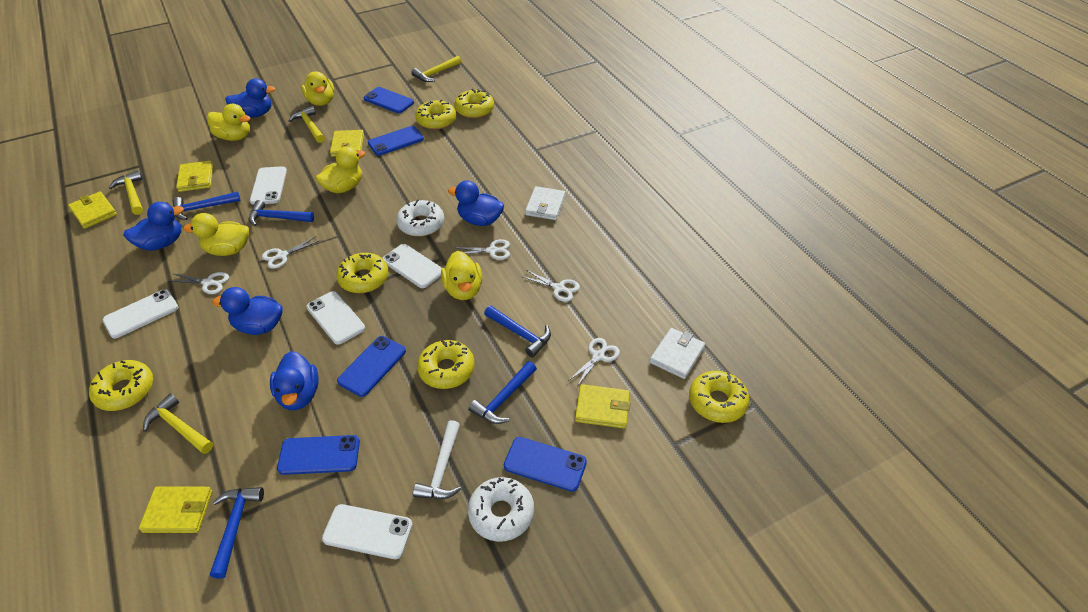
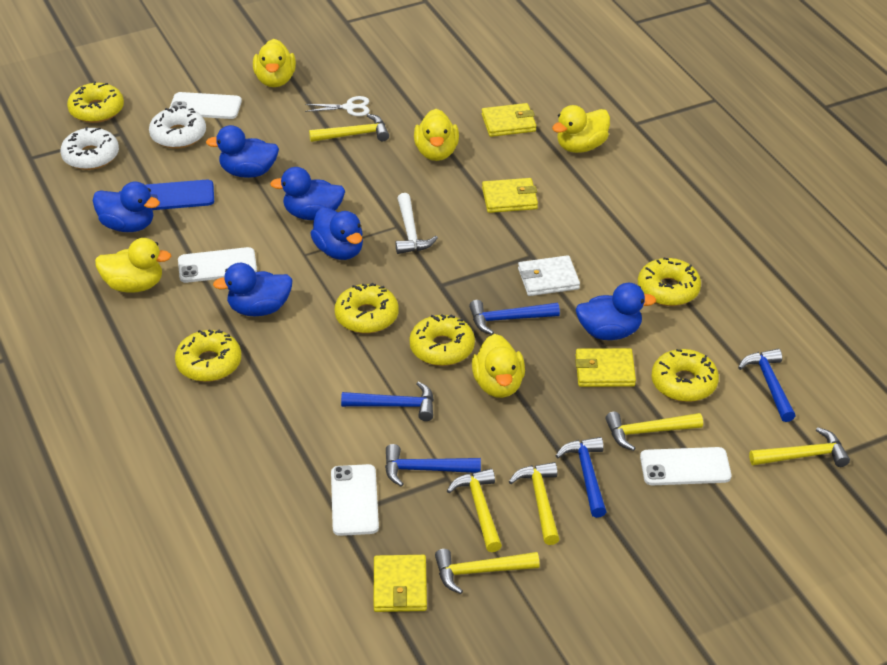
blue duck: [123,202,184,251] [212,287,283,335] [225,78,275,118] [270,351,319,410] [448,181,504,226] = 5 -> [92,181,160,232] [206,125,279,178] [213,263,293,316] [270,167,345,220] [310,207,363,260] [576,283,656,340] = 6
blue phone: [277,435,360,475] [337,336,406,397] [364,87,414,113] [368,126,424,156] [504,437,587,492] = 5 -> [146,180,214,210] = 1
white phone: [103,289,178,339] [250,166,287,205] [307,291,365,345] [322,504,413,559] [382,244,442,288] = 5 -> [170,92,242,119] [178,247,257,283] [331,464,379,536] [640,447,731,485] = 4
white scissors: [170,272,229,294] [262,236,319,269] [453,239,510,260] [521,270,580,302] [568,338,620,386] = 5 -> [305,96,370,116] = 1
white wallet: [525,186,566,220] [650,328,705,379] = 2 -> [518,255,580,296] = 1
yellow hammer: [109,170,143,215] [143,394,213,454] [289,106,325,143] [411,56,461,82] = 4 -> [309,114,389,142] [435,549,540,594] [447,468,502,552] [509,462,559,545] [605,412,703,451] [749,427,850,467] = 6
yellow wallet: [68,192,117,229] [139,487,212,533] [176,160,213,192] [330,130,364,157] [575,384,630,429] = 5 -> [373,555,427,612] [482,103,537,137] [482,178,538,213] [575,348,636,387] = 4

